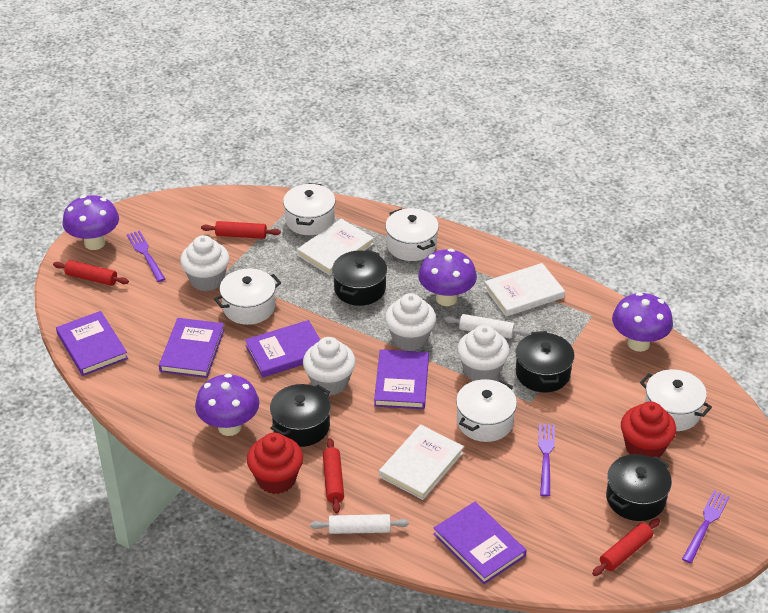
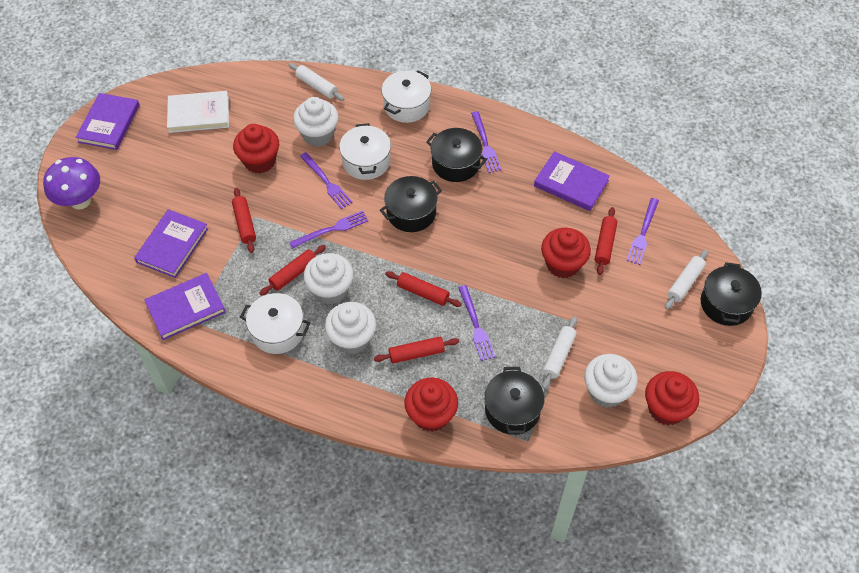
purple book: [56,311,128,376] [159,318,225,378] [245,320,320,377] [374,349,429,409] [433,502,526,584] = 5 -> [76,93,140,150] [134,209,208,278] [144,273,226,340] [534,151,610,211] = 4
purple fork: [127,230,165,282] [538,424,555,497] [682,490,730,563] = 3 -> [289,211,368,249] [300,152,353,209] [458,285,495,361] [471,111,501,173] [626,198,659,265] = 5
purple mushroom: [63,195,119,250] [195,374,259,436] [418,249,477,306] [612,292,673,352] = 4 -> [43,157,100,210] = 1
red cupcake: [247,433,303,494] [621,401,676,458] = 2 -> [233,124,279,173] [404,378,458,432] [541,228,591,278] [645,371,699,425] = 4
red rolling pin: [53,260,129,286] [201,221,281,239] [323,438,344,513] [592,518,660,576] = 4 -> [232,188,256,253] [259,245,326,296] [374,337,459,363] [385,271,462,307] [595,207,617,275] = 5
white book: [297,219,374,276] [379,424,464,500] [484,263,565,317] = 3 -> [167,91,229,133] = 1
white pot: [214,268,281,325] [283,183,336,235] [385,208,439,261] [456,379,517,442] [640,369,712,431] = 5 -> [240,293,310,354] [339,123,391,180] [382,70,431,123] = 3
white rolling pin: [310,514,409,534] [444,314,530,339] = 2 -> [289,63,344,101] [542,317,577,389] [665,250,708,309] = 3

